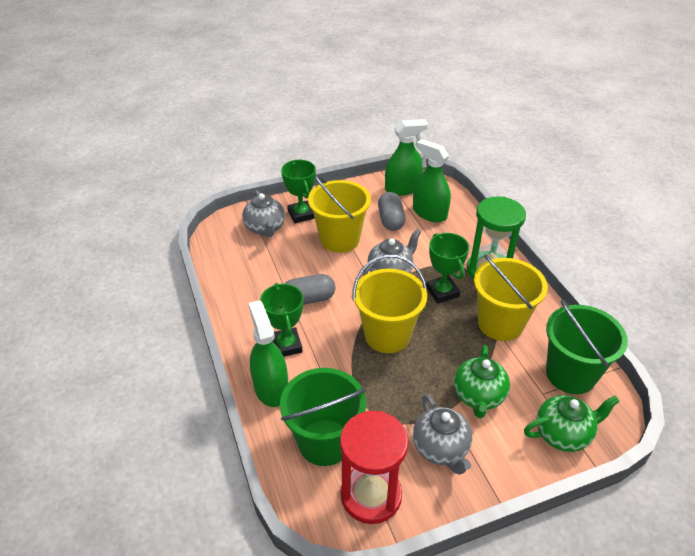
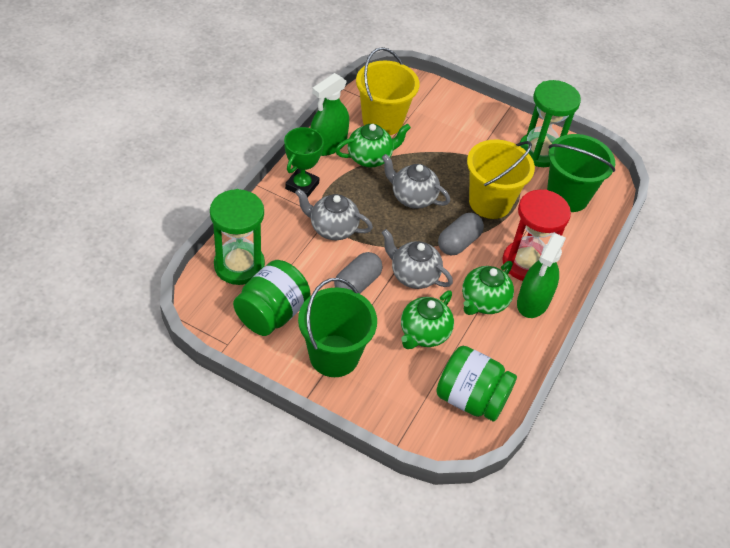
green hourglass: [467,196,526,279] = 1 -> [210,189,265,285] [520,80,581,167] = 2
green jar: none = 0 -> [233,260,310,336] [436,346,517,422] = 2
green spray bottle: [248,300,288,407] [385,119,428,196] [413,139,451,222] = 3 -> [310,73,349,156] [517,233,566,318] = 2
green teapot: [454,345,510,418] [524,395,620,452] = 2 -> [335,124,411,167] [401,291,454,349] [462,261,514,315] = 3
green trophy: [260,283,303,357] [281,160,316,223] [426,233,469,303] = 3 -> [284,127,324,198] = 1
yellow bucket: [308,175,371,253] [353,255,427,353] [474,254,548,341] = 3 -> [356,47,419,135] [467,140,535,219] = 2

